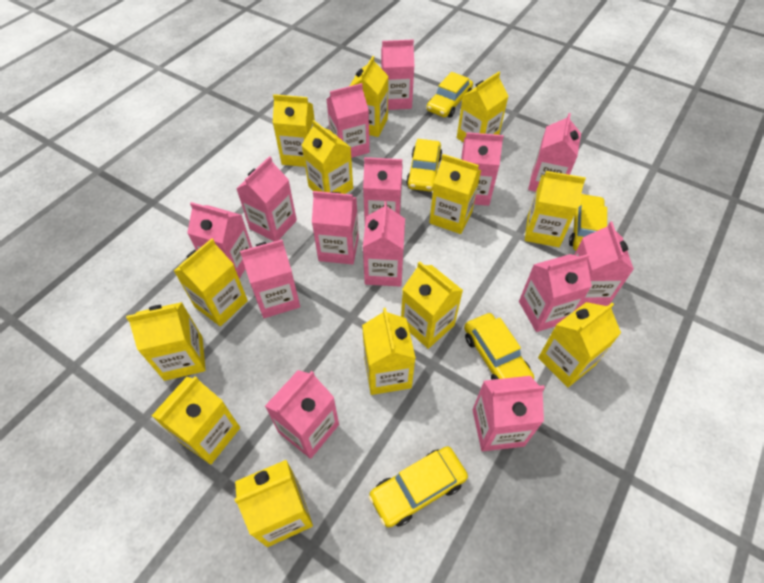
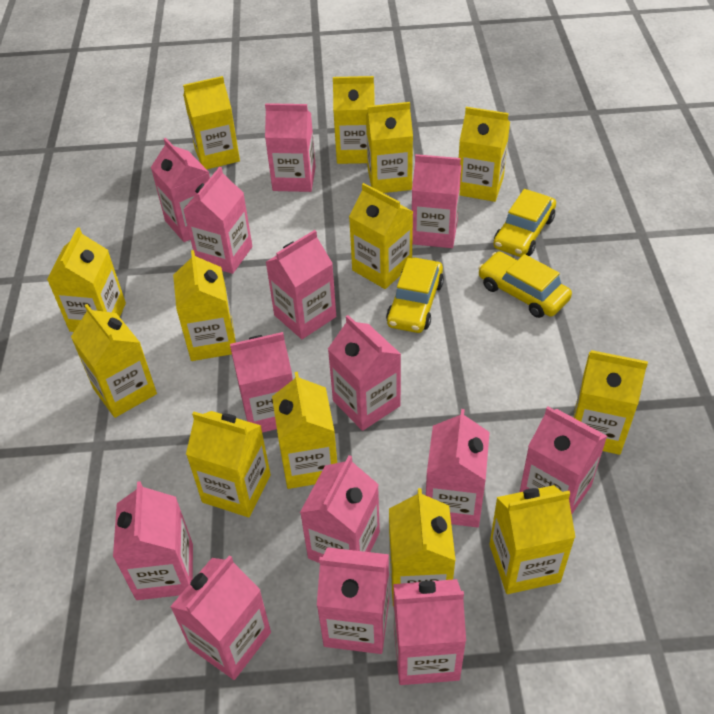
yellow car: [368,446,468,528] [406,139,442,191] [427,72,473,118] [464,313,534,380] [569,193,607,250] = 5 -> [386,257,444,333] [478,251,572,318] [493,189,556,257] = 3

